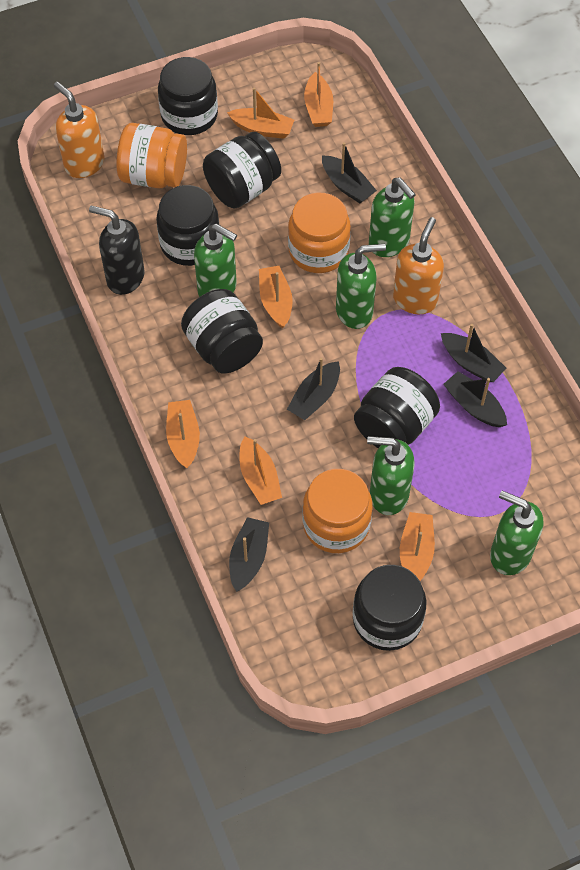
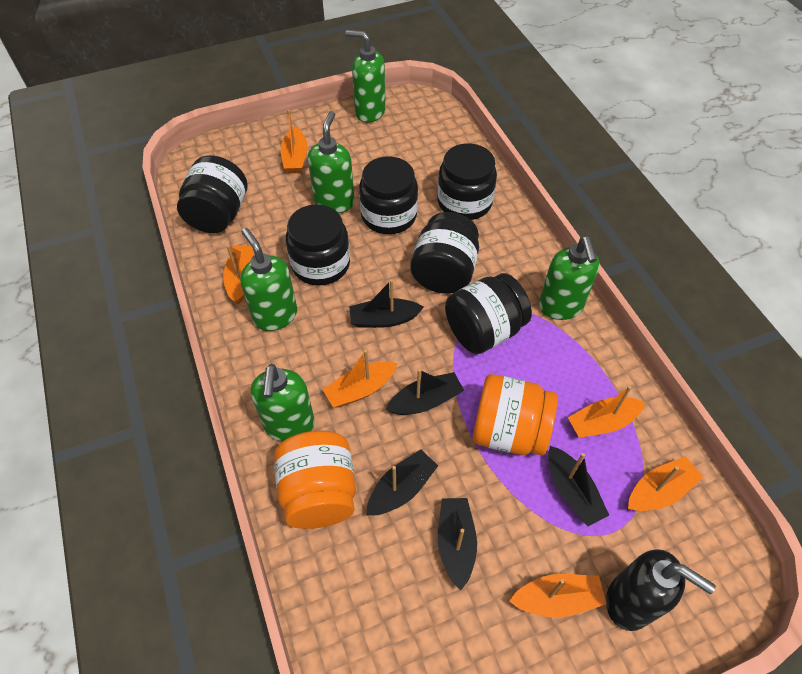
orange jar: [116,123,187,188] [288,193,351,273] [302,469,373,553] = 3 -> [274,431,356,529] [473,374,558,456] = 2
orange soap dispenser: [54,82,104,178] [393,217,444,314] = 2 -> none = 0

